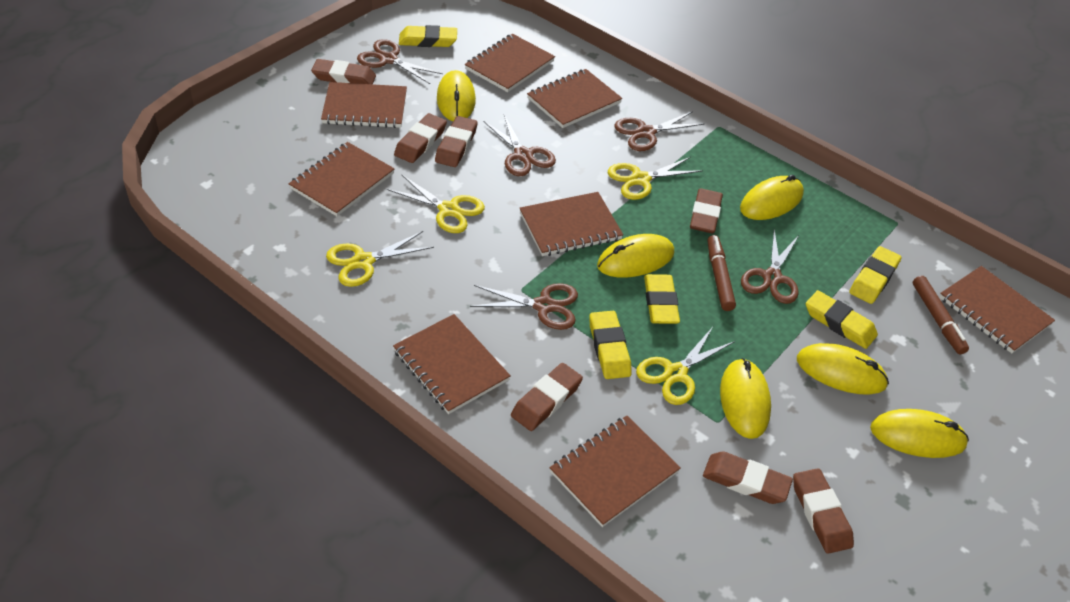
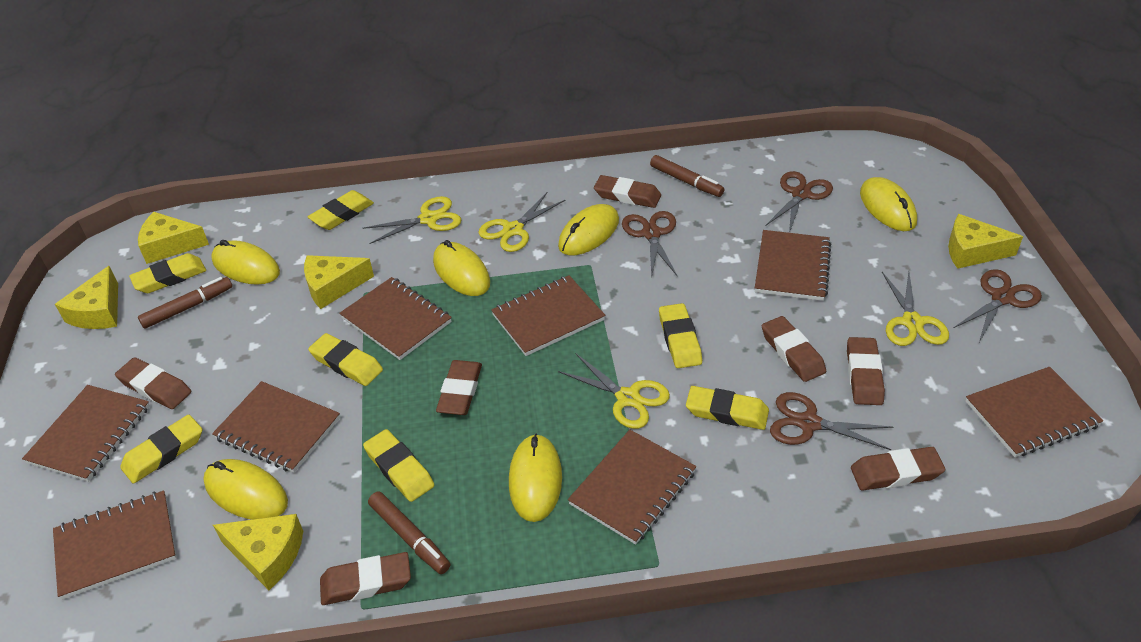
brown marker: [708,235,736,311] [913,276,969,354] = 2 -> [138,277,232,329] [368,491,450,574] [650,155,725,197] = 3
brown scissors: [357,39,443,84] [470,283,578,330] [483,115,556,176] [615,111,705,151] [741,230,799,304] = 5 -> [622,211,677,278] [765,171,833,233] [770,392,893,450] [954,269,1042,342] = 4
yellow cheese: none = 0 -> [55,266,118,329] [138,212,209,264] [213,514,303,590] [304,255,374,309] [948,214,1023,269] = 5
yellow eraser: [399,25,457,47] [589,311,632,379] [644,274,680,324] [806,290,878,349] [849,246,902,304] = 5 -> [120,415,202,484] [129,253,206,293] [308,190,374,230] [308,333,383,386] [363,429,434,502] [659,303,702,368] [686,386,769,430] = 7

